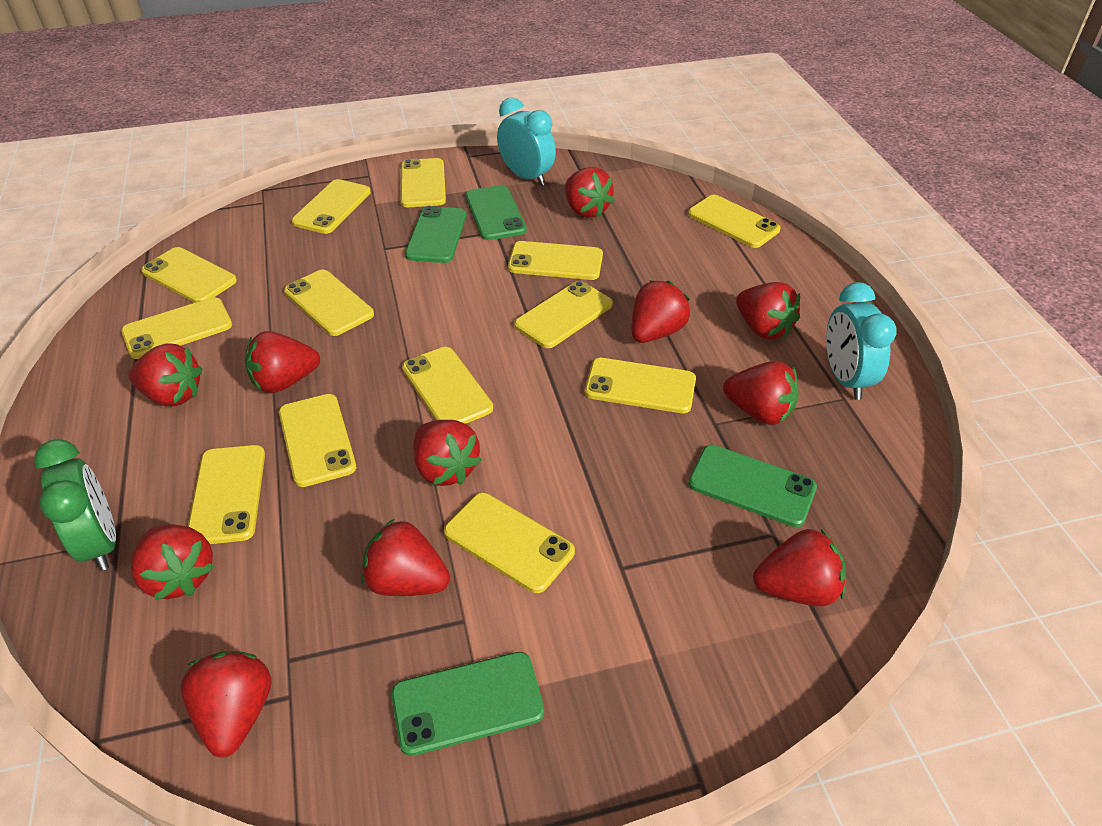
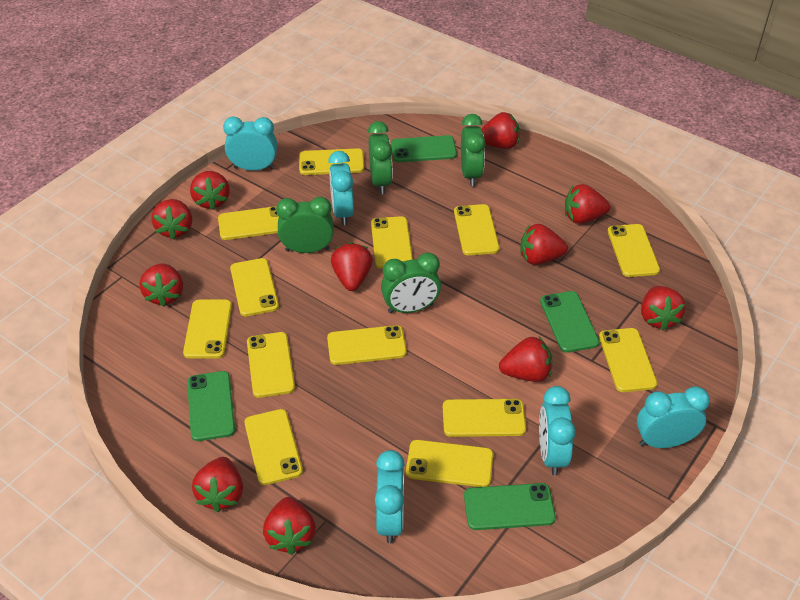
green clock: [34,439,116,571] = 1 -> [276,197,334,253] [368,121,393,194] [381,252,441,313] [461,114,486,186] = 4
turquoise clock: [497,97,556,186] [826,282,897,400] = 2 -> [223,117,277,171] [328,151,354,225] [375,450,405,543] [539,386,576,476] [637,386,710,448] = 5

